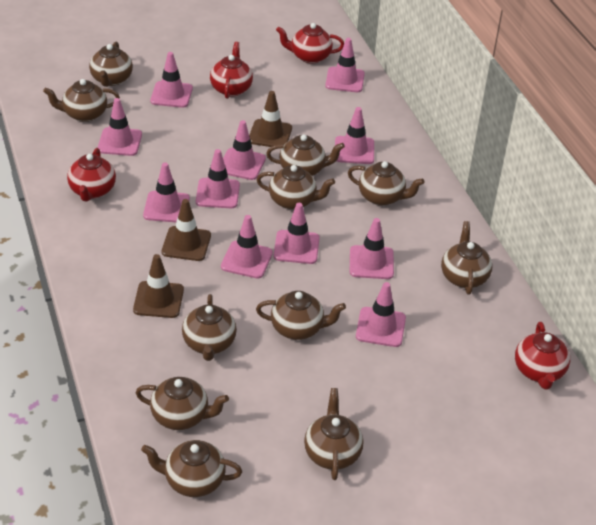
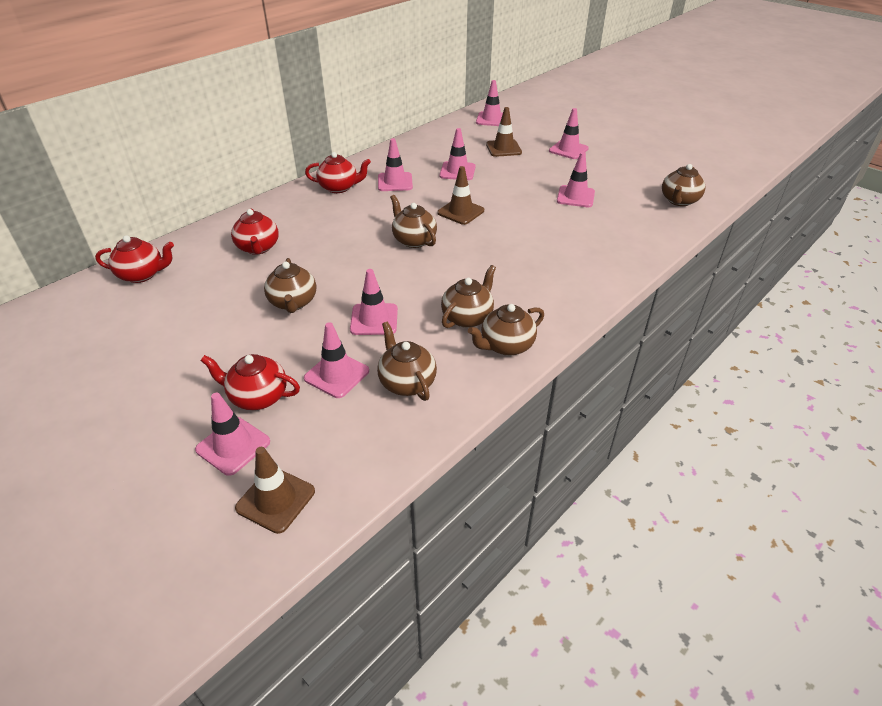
brown teapot: [43,79,120,122] [89,42,133,87] [136,377,229,430] [141,440,242,497] [182,294,237,361] [256,291,346,340] [257,165,335,210] [266,134,345,176] [304,388,363,480] [348,161,424,206] [441,221,492,294] = 11 -> [264,258,316,313] [377,322,437,401] [390,195,437,248] [441,265,496,328] [468,304,544,356] [662,164,706,206] = 6
pink traffic cone: [98,98,142,156] [143,163,190,222] [150,52,193,108] [196,149,240,208] [221,215,273,278] [223,120,266,180] [274,203,320,264] [325,38,365,92] [335,107,374,164] [350,218,394,279] [356,282,406,347] = 11 -> [195,393,270,476] [304,322,369,398] [350,269,398,335] [378,138,413,191] [440,128,476,180] [476,80,503,126] [549,108,589,159] [557,152,595,207] = 8

